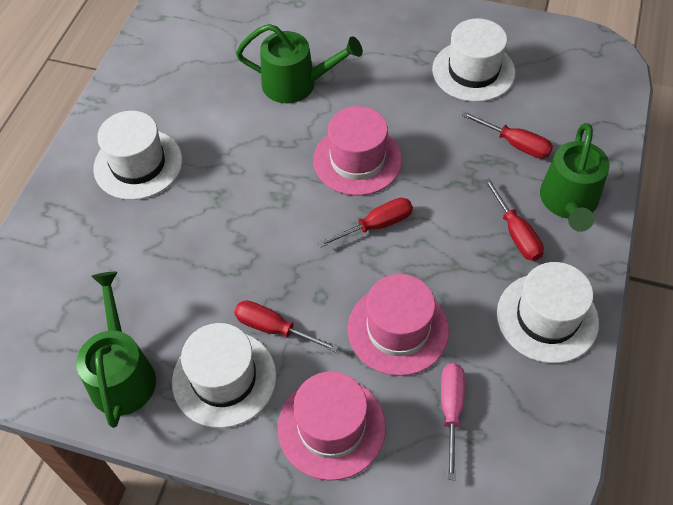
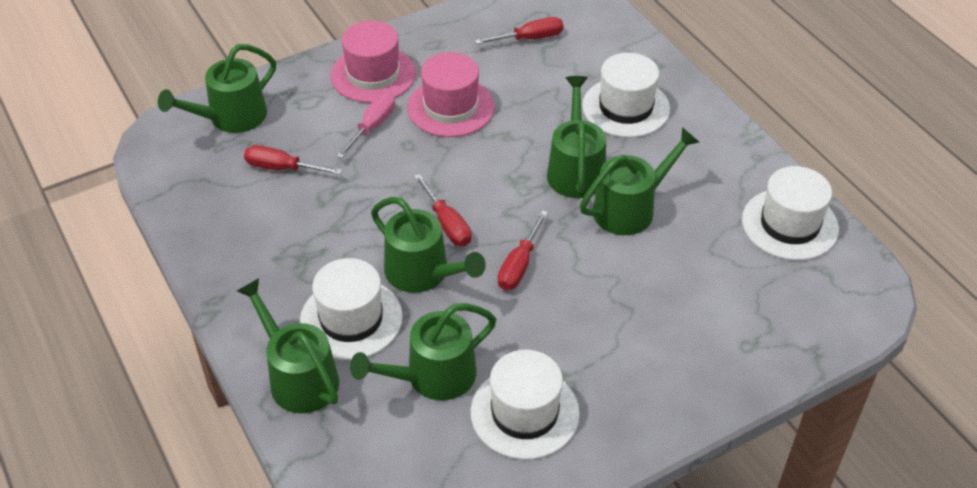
green watering can: [76,272,156,428] [236,24,363,103] [540,123,610,232] = 3 -> [158,44,276,133] [237,278,339,413] [350,303,496,400] [371,197,486,293] [547,76,606,198] [580,127,699,235] = 6
pink hat: [278,371,386,481] [313,106,402,196] [348,274,449,376] = 3 -> [331,21,416,103] [407,52,495,137] = 2

